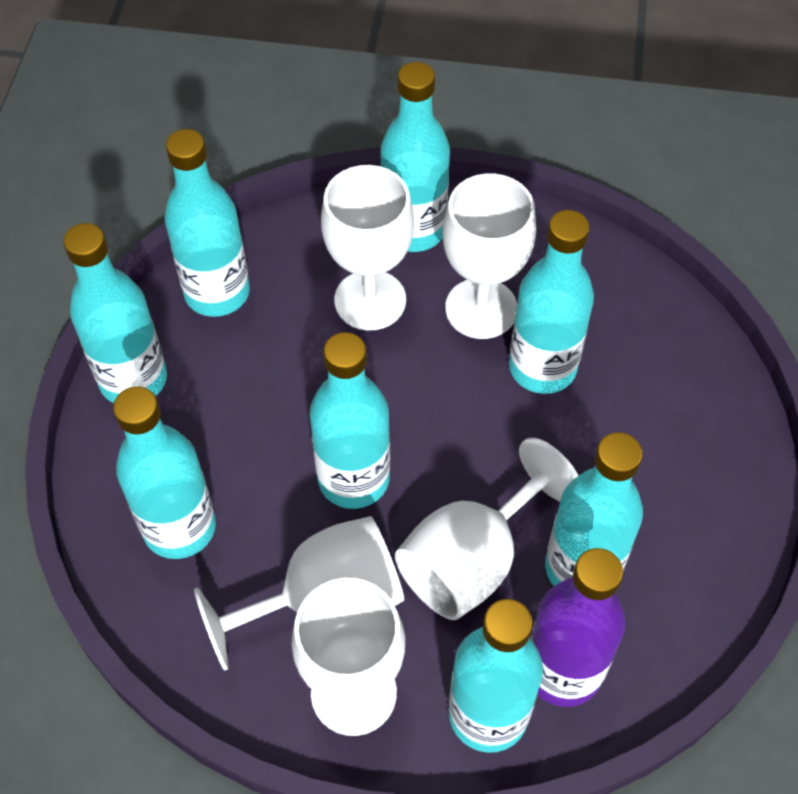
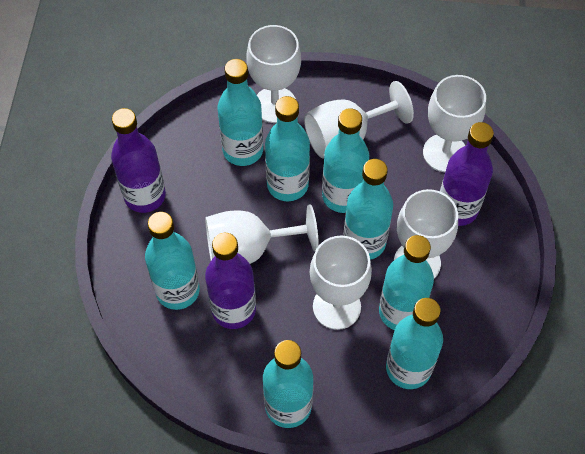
purple bottle: [530,548,626,707] = 1 -> [111,108,166,213] [205,233,256,329] [440,122,494,226] = 3
white goblet: [194,516,404,671] [292,578,405,736] [321,165,414,330] [395,438,579,620] [442,173,536,339] = 5 -> [205,204,319,264] [246,25,301,123] [304,81,414,158] [310,235,372,330] [394,189,458,279] [423,75,486,172] = 6

